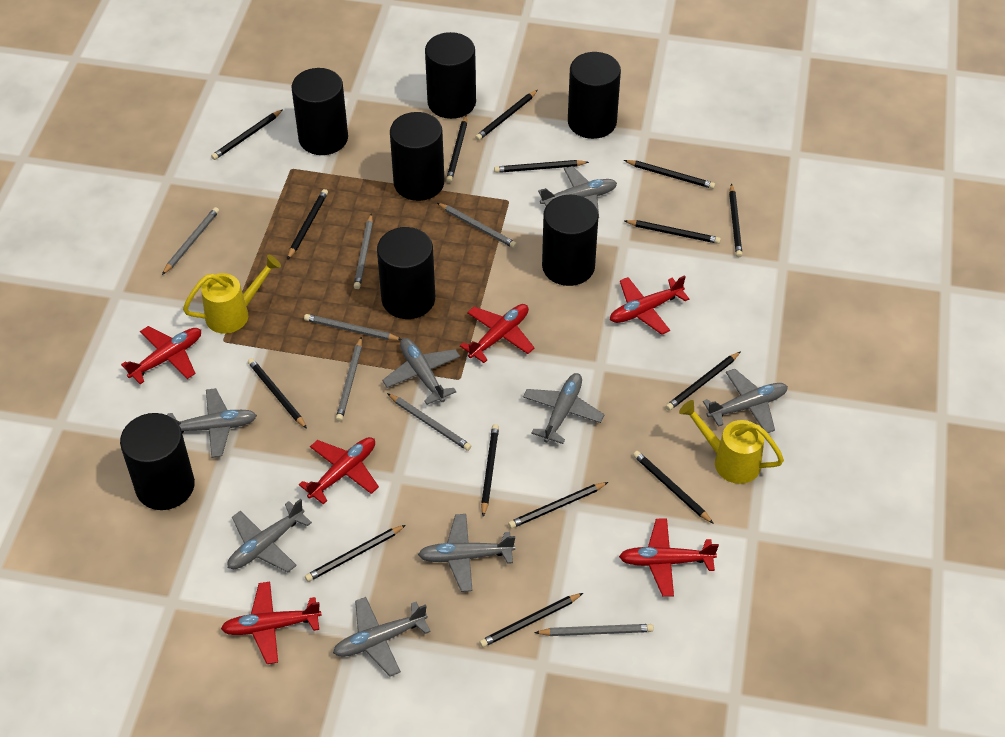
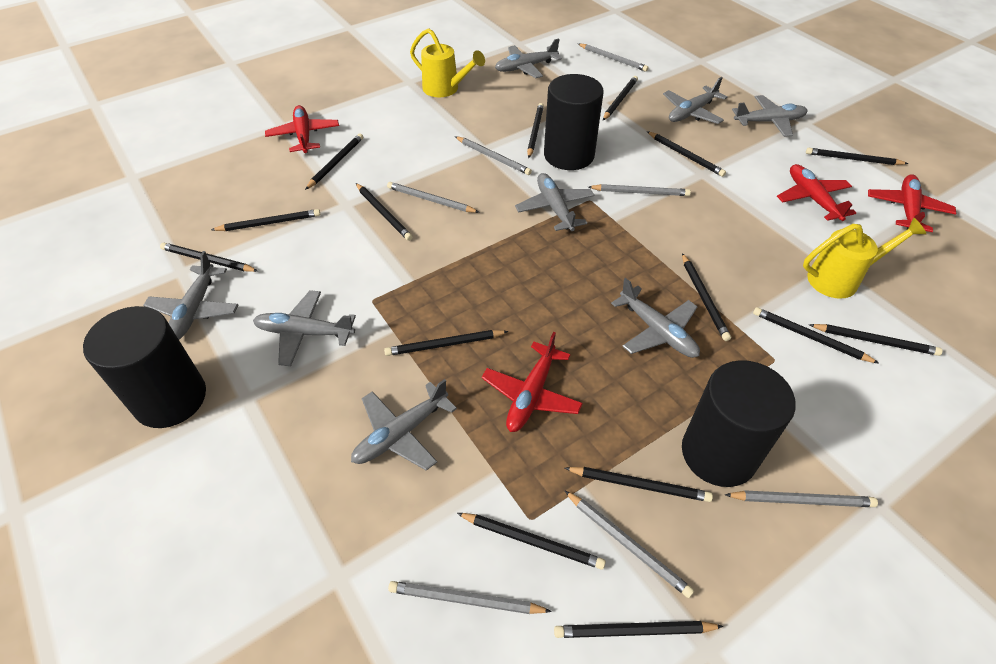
black cylinder: [120,413,195,510] [291,68,348,155] [377,227,435,319] [390,112,444,201] [425,32,476,119] [542,195,599,286] [568,52,621,139] = 7 -> [83,306,206,428] [544,74,604,170] [682,360,796,487] = 3
red plane: [121,326,201,384] [221,582,322,664] [299,437,379,504] [460,304,535,363] [610,275,689,335] [619,519,719,597] = 6 -> [265,105,339,153] [482,332,583,432] [777,164,856,221] [868,174,956,232] = 4

